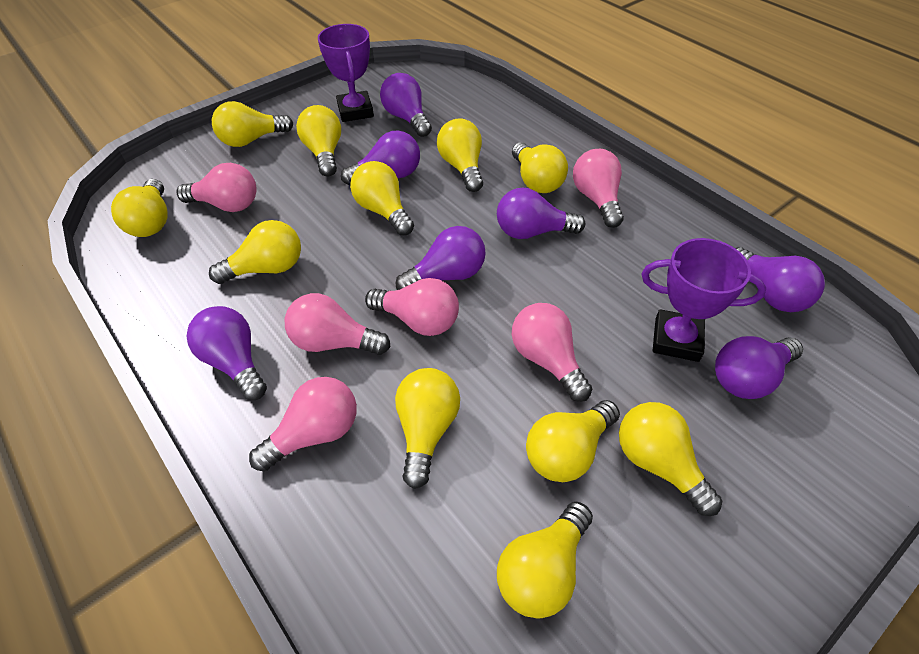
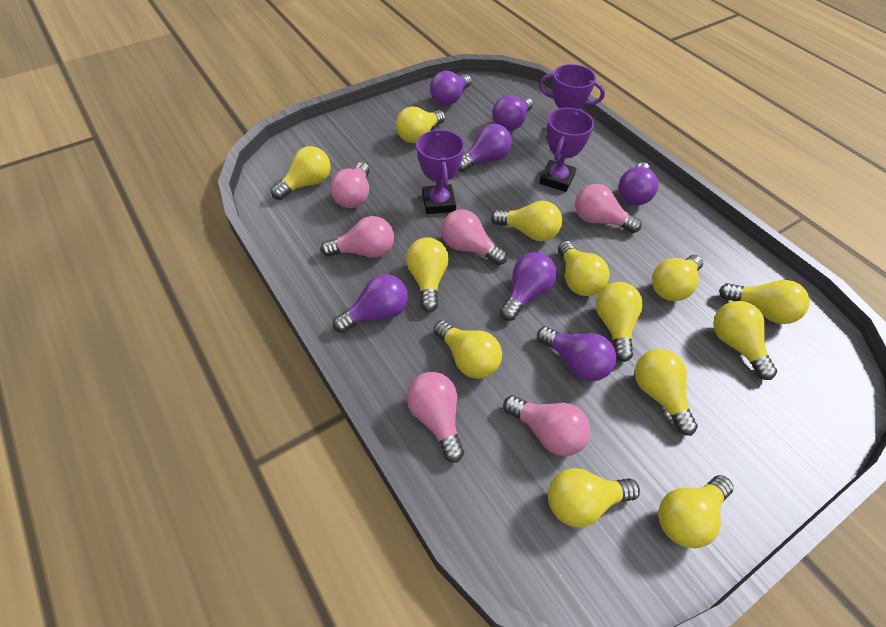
purple trophy: [318,24,374,122] [642,238,766,362] = 2 -> [417,129,465,214] [539,64,605,139] [539,108,594,192] = 3
yellow light bulb: [111,179,168,237] [209,220,301,284] [212,101,293,147] [296,105,341,176] [350,161,414,236] [395,368,460,489] [437,118,483,192] [497,502,593,618] [512,142,568,193] [526,400,620,482] [619,402,722,516] = 11 -> [271,146,331,200] [396,106,445,143] [406,237,449,312] [434,320,502,379] [491,201,562,241] [548,468,640,527] [558,241,610,296] [596,282,643,362] [635,349,698,436] [652,255,703,301] [659,475,733,548] [713,301,777,380] [719,280,810,324] = 13

